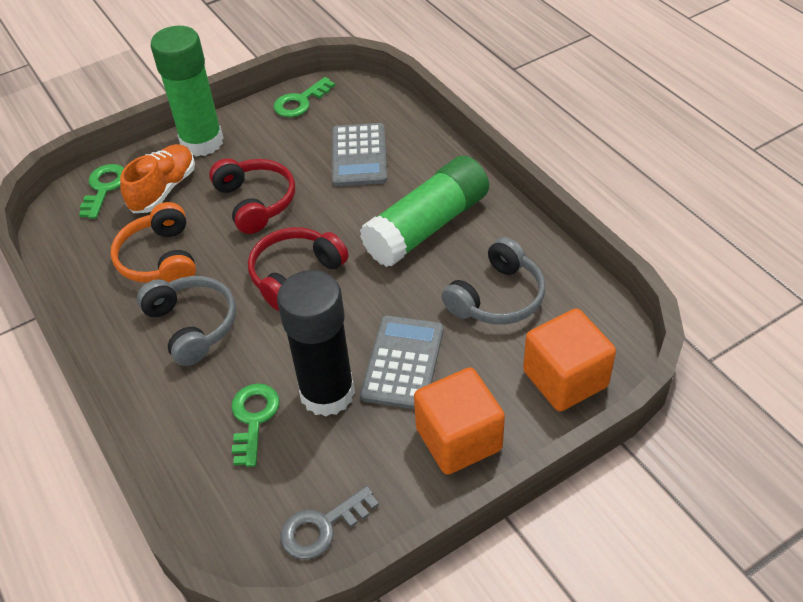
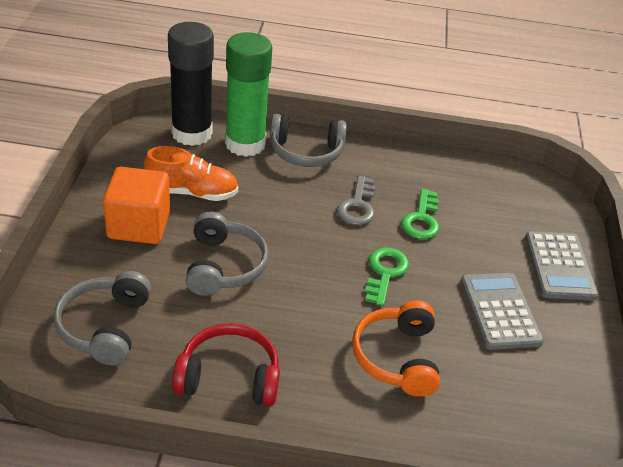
green glue stick: [151,26,223,157] [360,156,489,267] = 2 -> [225,32,272,157] = 1
green key: [79,164,124,219] [231,384,280,467] [273,77,335,117] = 3 -> [365,247,409,306] [401,189,439,239] = 2
grey headphones: [137,276,236,366] [442,237,546,325] = 2 -> [54,271,151,366] [186,212,269,296] [270,114,347,167] = 3
orange cube: [414,367,505,475] [523,308,616,411] = 2 -> [103,167,170,244] = 1
red headphones: [209,158,295,234] [248,227,349,311] = 2 -> [172,323,280,406] = 1

